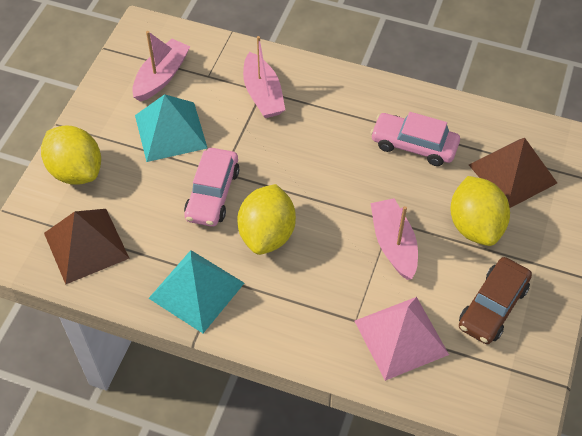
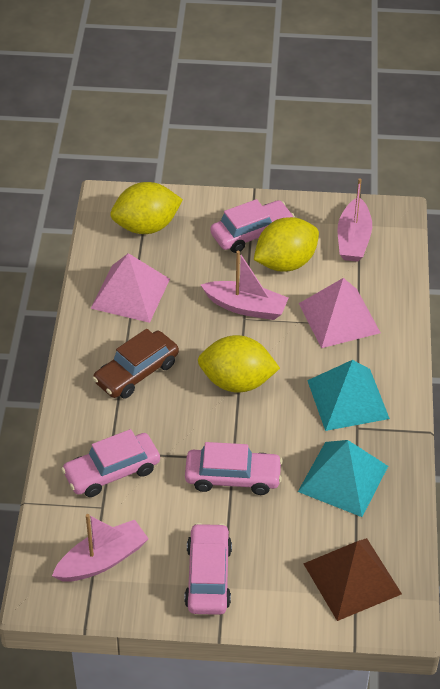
brown pyramid: [44,209,130,284] [469,138,557,208] = 2 -> [303,538,402,621] = 1
pink car: [184,148,239,227] [370,112,460,166] = 2 -> [61,429,160,497] [184,523,232,615] [185,442,283,495] [210,199,295,253] = 4
pink pyramid: [355,297,449,381] = 1 -> [90,253,170,323] [299,278,381,348] = 2

